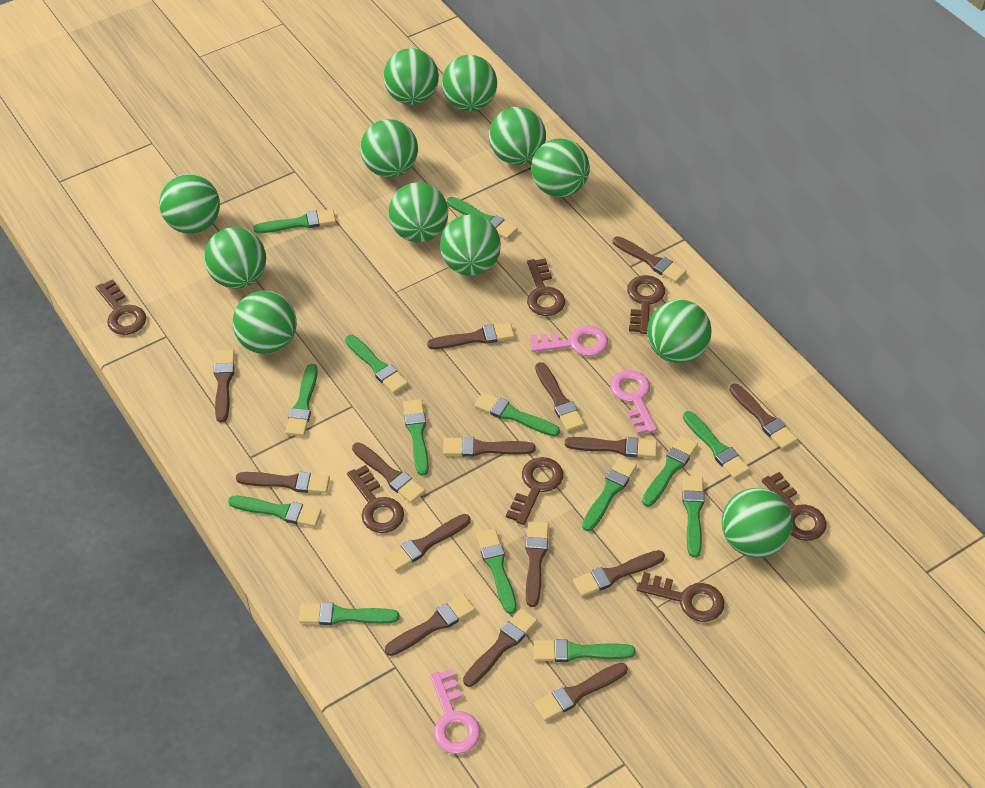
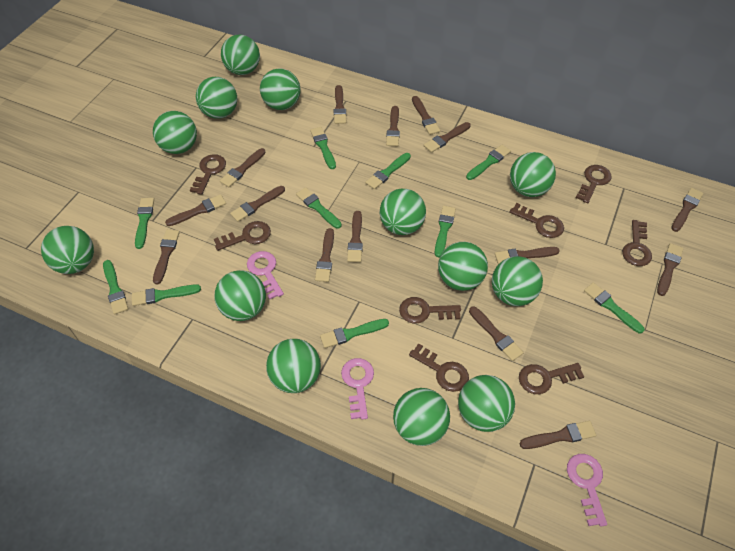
brown key: [96,279,146,335] [347,465,404,533] [506,457,563,525] [527,258,565,316] [627,275,665,334] [636,572,724,622] [762,472,826,541] = 7 -> [190,154,226,195] [214,221,271,251] [399,297,461,324] [409,343,469,392] [510,203,564,238] [519,363,584,394] [576,165,612,203] [622,220,652,266] = 8
green ball: [159,174,220,234] [204,227,266,289] [233,291,297,354] [360,119,418,178] [383,48,439,105] [389,182,448,242] [440,215,501,276] [442,55,497,111] [489,107,546,165] [531,138,590,197] [647,300,712,363] [722,488,793,558] = 12 -> [41,226,94,274] [153,111,197,154] [196,77,237,119] [215,270,266,321] [221,35,260,75] [260,68,300,110] [266,339,321,393] [380,189,426,235] [393,388,450,446] [438,242,488,291] [458,375,515,432] [492,256,543,306] [510,152,556,197] = 13
green brush: [228,496,322,527] [253,209,336,233] [285,364,318,436] [299,602,399,625] [345,335,408,393] [403,399,429,476] [447,197,518,239] [474,392,560,437] [476,529,517,614] [534,639,635,662] [582,457,637,531] [642,435,698,507] [682,475,705,558] [683,411,750,479] = 14 -> [103,260,128,315] [132,284,201,306] [135,198,154,249] [296,187,342,229] [310,127,336,169] [320,319,389,348] [365,153,411,189] [435,206,456,257] [466,145,511,180] [584,282,644,333] = 10

